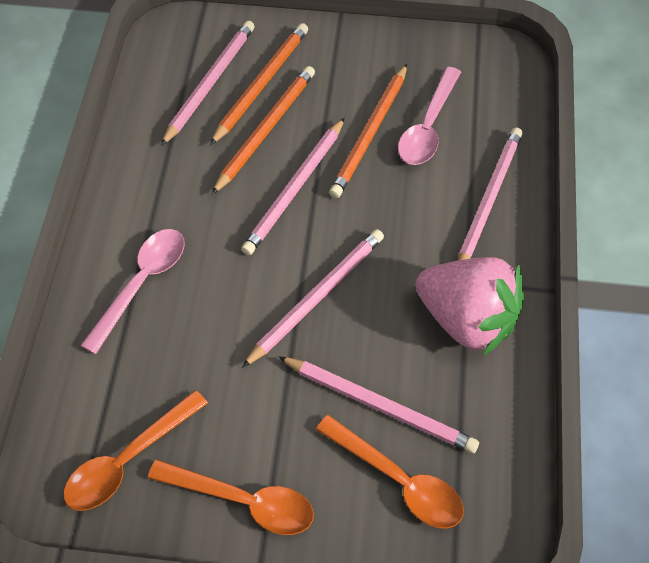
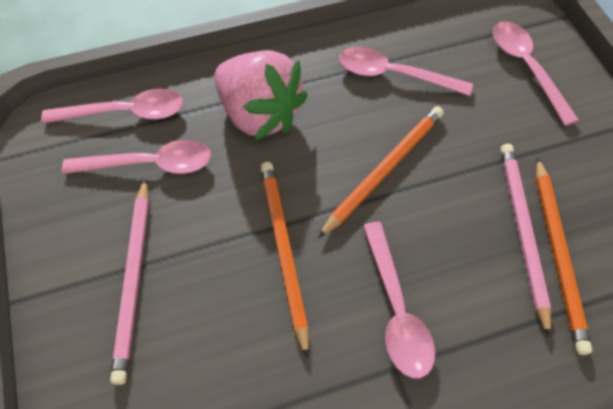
orange spoon: [64,390,208,511] [148,459,314,535] [316,415,464,528] = 3 -> none = 0
pink pencil: [161,21,255,146] [241,118,345,255] [242,229,384,368] [279,356,479,453] [458,127,523,260] = 5 -> [110,178,149,385] [500,144,551,338] = 2
pink spoon: [80,229,185,354] [398,67,461,165] = 2 -> [41,89,184,124] [62,140,211,174] [339,47,473,96] [363,222,435,378] [493,21,579,126] = 5

